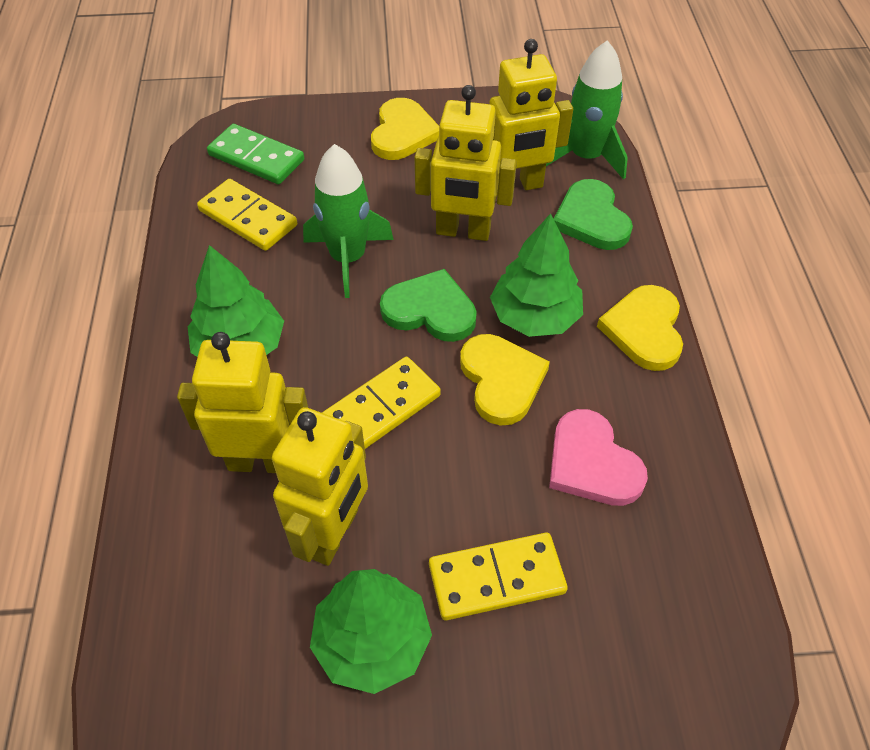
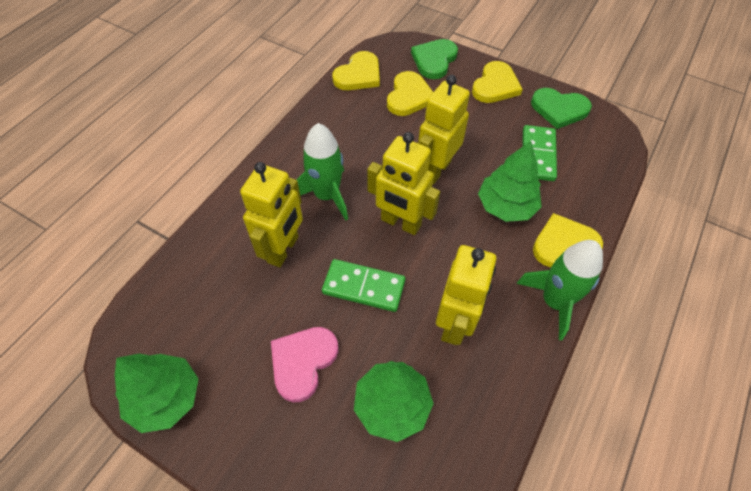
green domino: [207,124,304,185] = 1 -> [322,259,405,312] [522,125,557,181] = 2
yellow domino: [197,179,297,251] [322,357,441,449] [429,533,568,620] = 3 -> none = 0
yellow heart: [371,98,439,160] [460,334,550,426] [597,285,683,371] = 3 -> [332,51,380,90] [387,71,433,116] [472,61,523,103] [533,213,603,267] = 4

